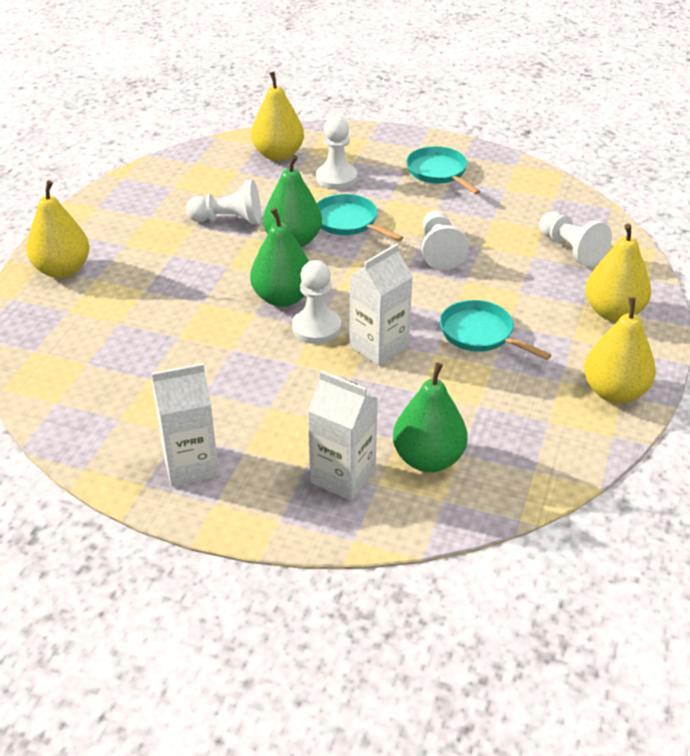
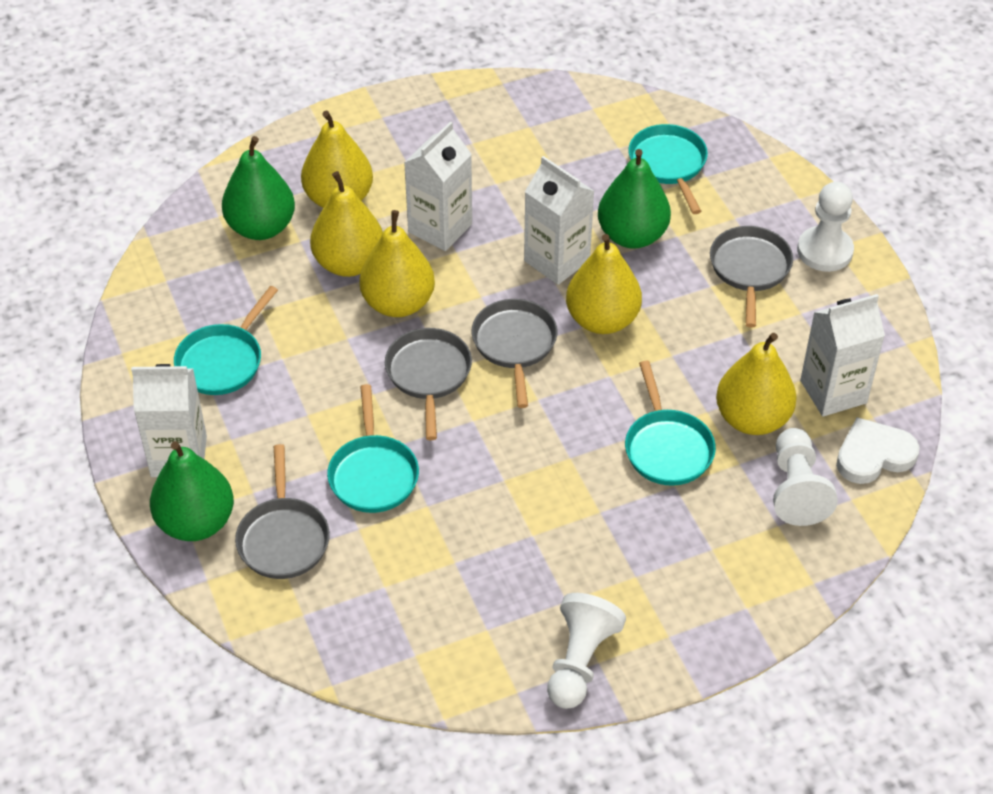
grey pan: none = 0 -> [235,444,330,579] [385,328,472,440] [472,299,557,408] [710,226,793,328] = 4
turquoise pan: [317,194,404,241] [406,146,481,195] [440,300,551,360] = 3 -> [174,286,278,395] [327,384,419,513] [625,361,716,486] [628,124,708,214] = 4
white carton: [152,363,219,487] [308,371,378,501] [350,243,413,366] = 3 -> [131,364,207,477] [404,121,472,251] [524,156,594,285] [800,294,885,417] = 4
white heart: none = 0 -> [836,417,920,484] = 1
white pawn: [186,179,261,225] [292,260,341,344] [316,116,357,190] [422,210,469,271] [539,212,612,267] = 5 -> [547,593,626,709] [773,428,838,526] [797,182,854,272] = 3
yellow pear: [26,181,90,278] [251,72,304,161] [584,297,656,403] [585,223,651,321] = 4 -> [301,111,373,208] [310,171,383,277] [359,210,435,317] [566,234,642,334] [716,333,796,435] = 5

